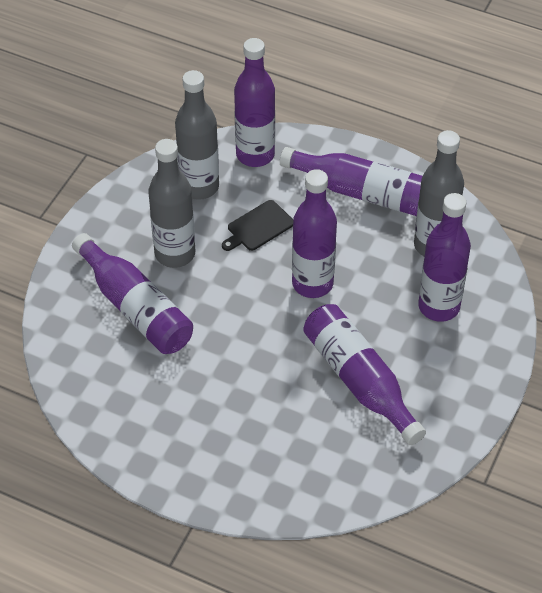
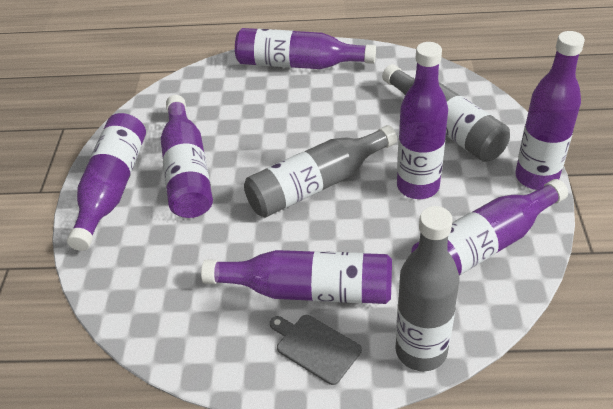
black cutting board: [222,200,293,251] = 1 -> none = 0
grey cutting board: none = 0 -> [270,315,362,385] = 1
purple bottle: [72,233,193,354] [234,38,275,167] [280,147,422,216] [292,169,337,298] [303,304,426,445] [418,193,471,322] = 6 -> [67,113,146,251] [161,95,213,218] [201,250,392,304] [235,28,376,69] [397,42,448,199] [411,179,568,276] [515,31,585,190] = 7

